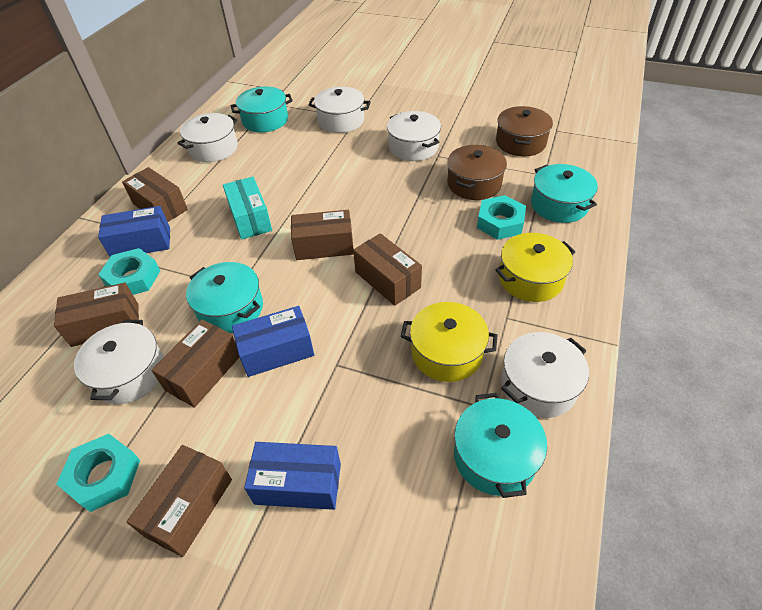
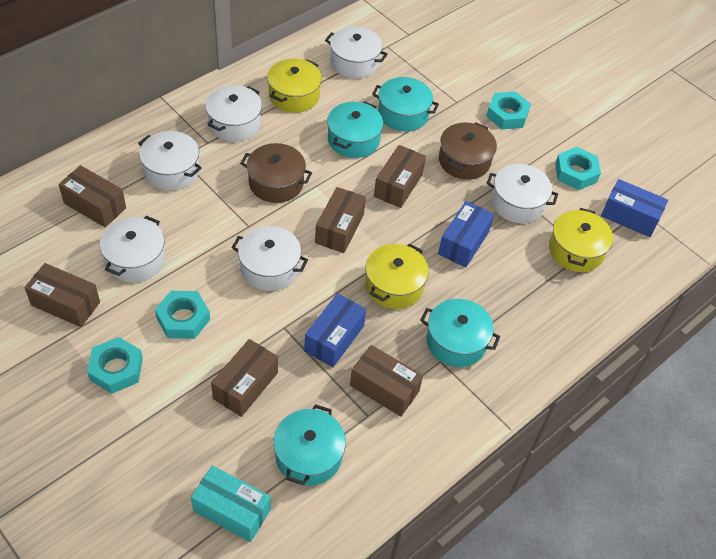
turquoise nut: [57,434,140,512] [98,248,160,295] [477,195,526,240] = 3 -> [87,337,143,393] [155,291,210,339] [486,91,531,129] [555,147,601,190] = 4
white pot: [74,320,164,404] [177,113,238,162] [308,87,371,133] [387,111,441,161] [501,332,589,418] = 5 -> [100,216,165,282] [138,131,202,190] [205,85,262,142] [231,226,308,291] [325,26,388,78] [486,164,558,223] = 6
yellow pot: [401,302,497,382] [495,233,575,302] = 2 -> [267,59,322,113] [365,243,429,309] [549,208,613,272] = 3

